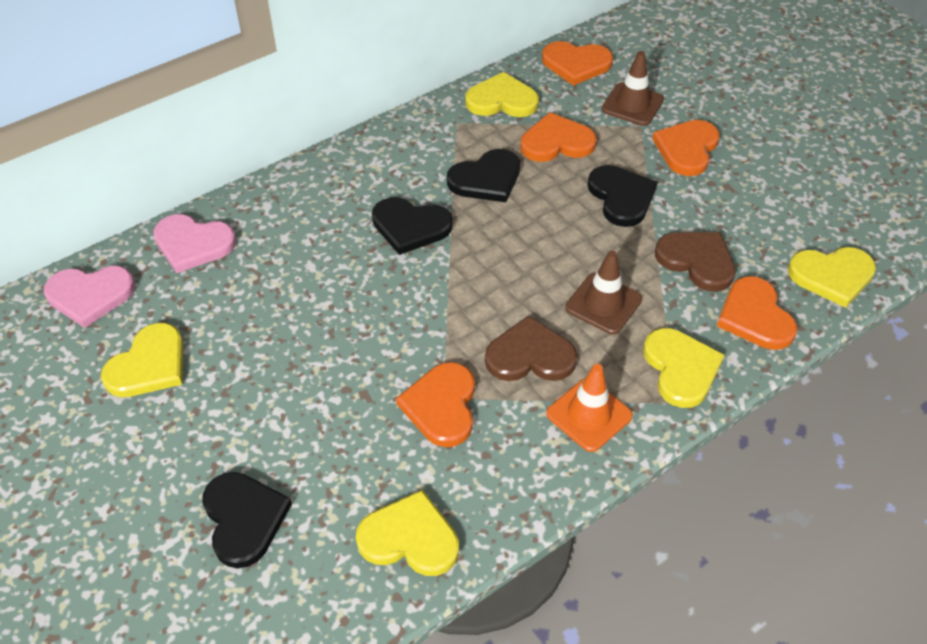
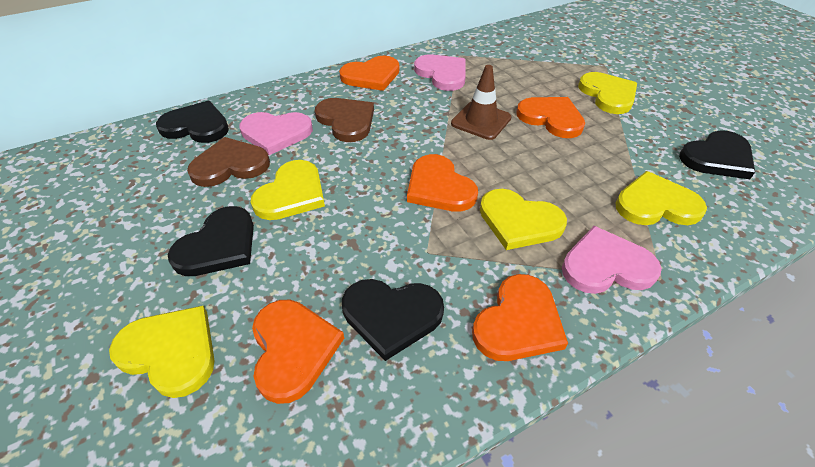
brown traffic cone: [565,251,642,334] [602,51,664,126] = 2 -> [451,65,512,140] = 1
orange traffic cone: [546,364,633,452] = 1 -> none = 0
pink heart: [44,266,135,328] [153,214,236,273] = 2 -> [239,112,313,155] [414,54,466,91] [562,226,662,294] = 3

